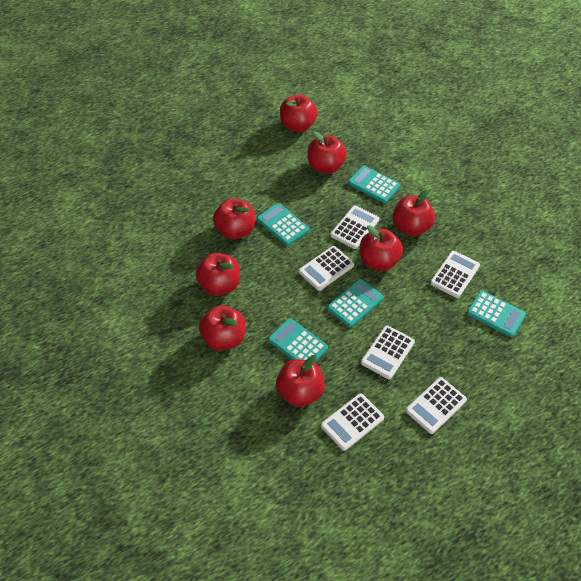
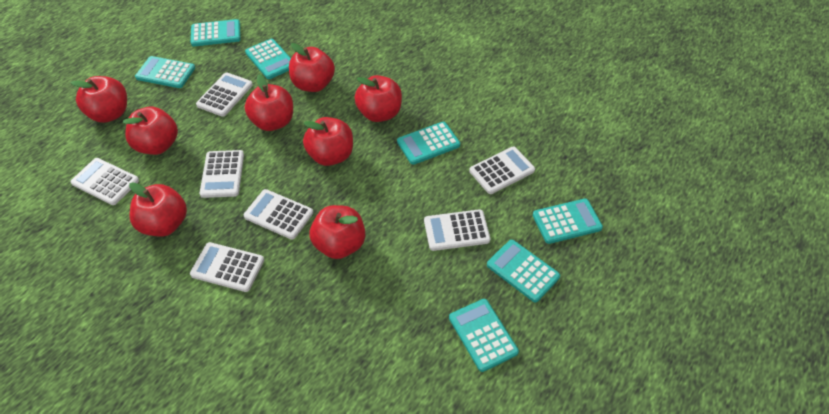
turquoise calculator: [257,203,309,246] [268,318,328,362] [327,279,383,328] [348,165,400,203] [467,291,526,337] = 5 -> [135,56,195,88] [191,19,241,47] [245,39,291,79] [397,122,460,165] [449,299,519,372] [487,240,560,302] [533,199,603,244] = 7
white calculator: [299,246,354,291] [321,393,384,451] [330,205,379,249] [361,325,415,379] [406,377,467,434] [430,251,480,298] = 6 -> [70,158,139,205] [190,242,264,292] [196,72,253,117] [200,150,244,198] [244,189,313,240] [424,209,490,251] [469,147,535,194] = 7

